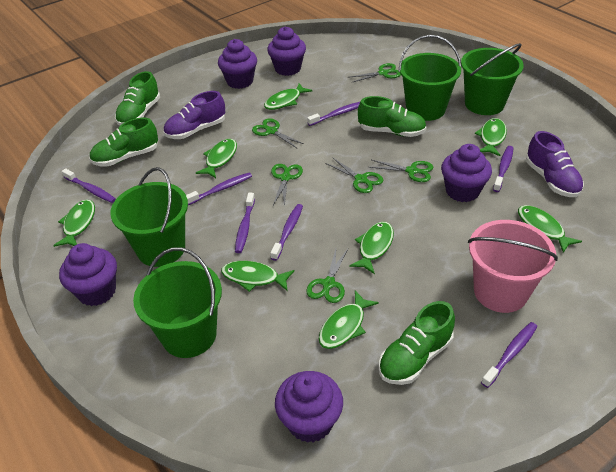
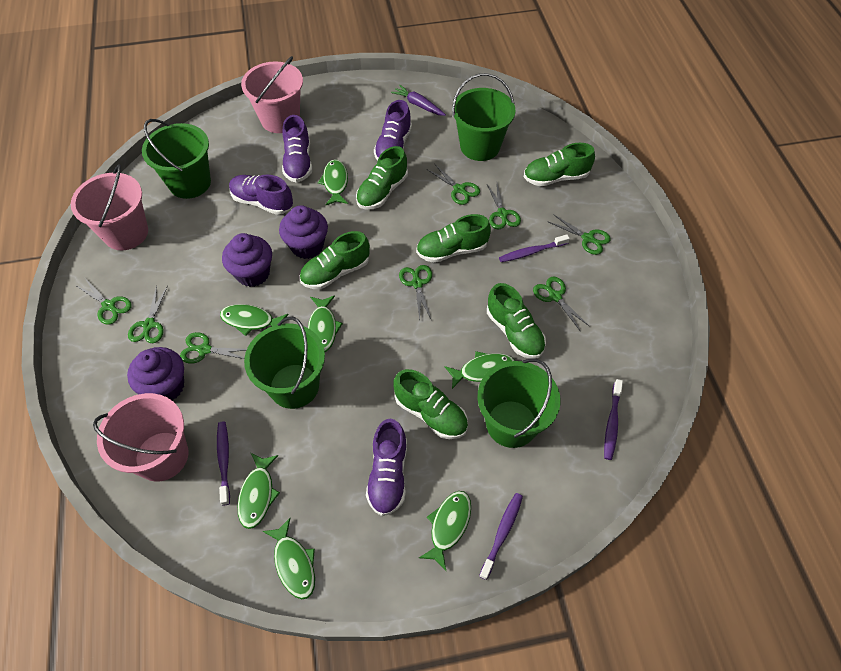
green fish: [53,200,95,247] [196,139,237,178] [221,261,294,292] [264,83,313,110] [319,291,379,349] [349,222,394,274] [475,118,507,156] [518,205,582,253] = 8 -> [220,304,289,336] [238,453,280,529] [263,518,315,599] [308,295,343,352] [318,159,348,205] [419,491,471,570] [445,351,515,389] = 7
green scissors: [252,118,304,148] [271,164,303,207] [306,249,348,303] [325,158,383,193] [350,63,401,83] [369,160,433,182] = 6 -> [75,277,132,325] [128,285,168,343] [180,332,247,364] [399,265,432,320] [427,163,480,205] [486,183,521,230] [533,277,590,332] [549,214,611,255] = 8
green shoe: [89,118,158,167] [115,71,160,126] [358,96,427,137] [379,301,455,385] = 4 -> [300,231,370,289] [356,146,408,209] [394,369,468,439] [416,214,491,263] [487,283,546,359] [524,143,595,186] = 6
pink bucket: [468,220,558,313] = 1 -> [71,164,148,250] [93,393,189,481] [241,56,303,133] = 3
purple carrot: none = 0 -> [391,85,446,116] = 1
purple cupcake: [59,243,117,306] [218,39,257,89] [267,26,306,76] [275,371,343,443] [441,144,492,202] = 5 -> [127,347,184,401] [222,233,272,287] [279,205,328,259] = 3
purple shoe: [163,91,225,139] [526,131,584,197] = 2 -> [229,175,293,215] [282,115,312,183] [366,419,407,516] [374,100,412,161] = 4
purple toothbrush: [62,168,116,203] [186,172,252,205] [235,193,255,253] [270,204,303,261] [307,102,360,126] [481,322,537,388] [493,146,513,192] = 7 -> [217,421,230,506] [479,493,523,580] [499,235,570,262] [604,379,623,460] = 4

